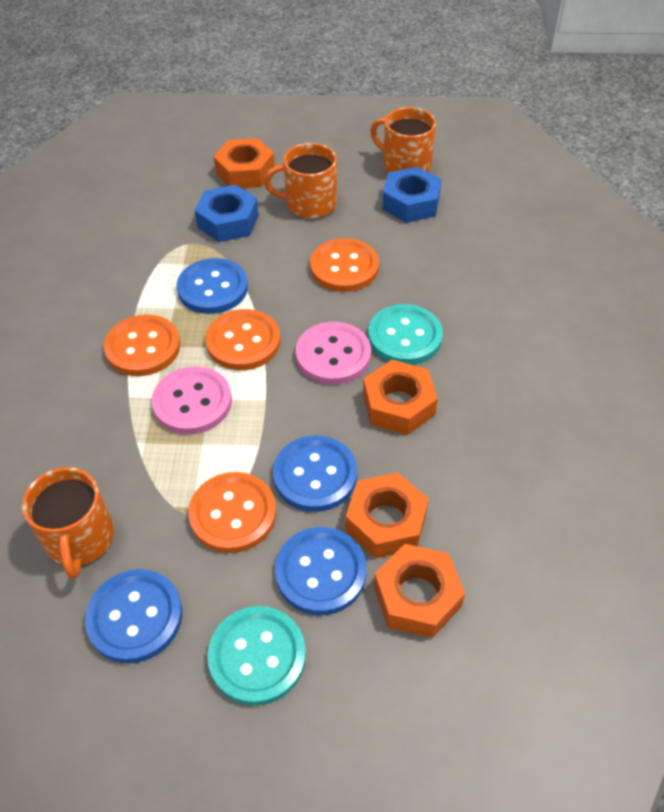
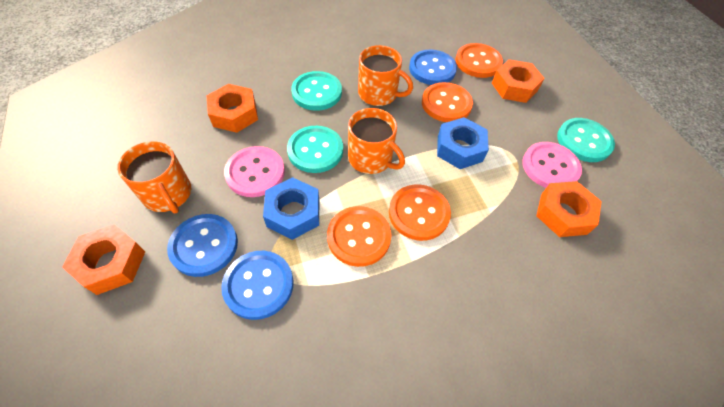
blue button: [85,569,182,664] [177,258,248,314] [273,435,357,512] [275,527,367,615] = 4 -> [167,214,238,277] [221,251,294,320] [409,50,457,85] = 3
turquoise button: [207,606,306,706] [368,304,443,365] = 2 -> [287,126,343,173] [291,71,342,111] [557,118,615,162] = 3

